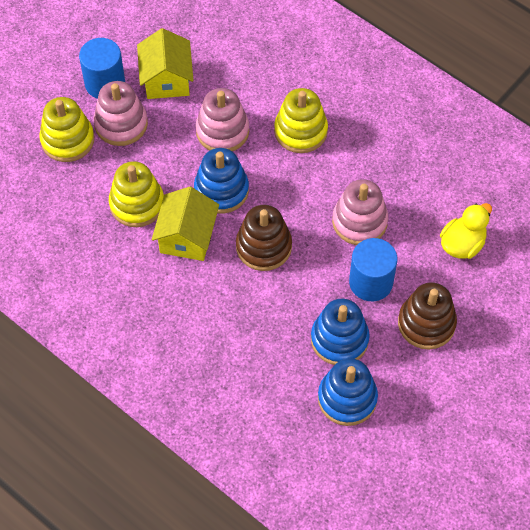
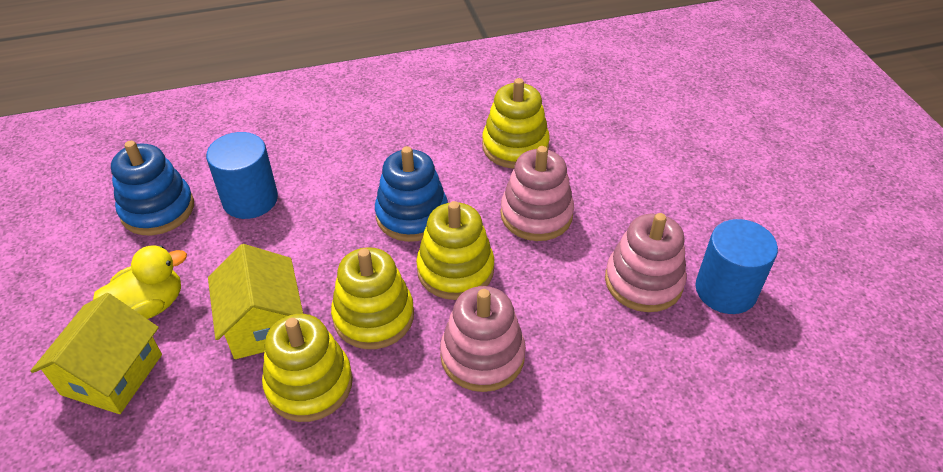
blue stacking toy: [194,148,249,213] [311,299,370,365] [318,358,378,426] = 3 -> [111,141,194,235] [375,146,448,242] = 2
brown stacking toy: [236,205,292,271] [398,282,457,349] = 2 -> none = 0
yellow stacking toy: [39,97,94,162] [109,161,164,227] [274,88,328,153] = 3 -> [262,314,353,422] [331,247,414,349] [416,201,494,300] [482,78,550,169] = 4

